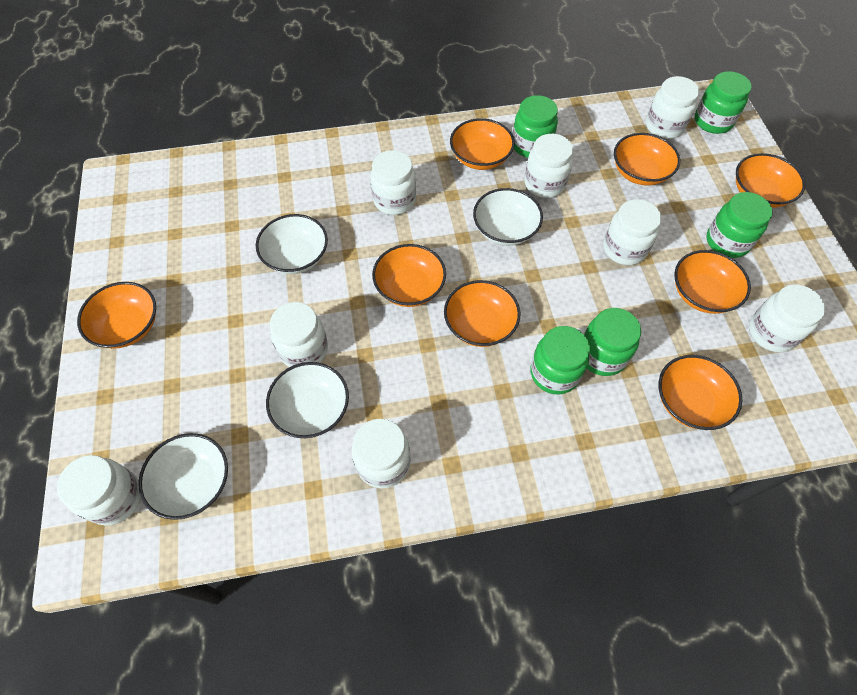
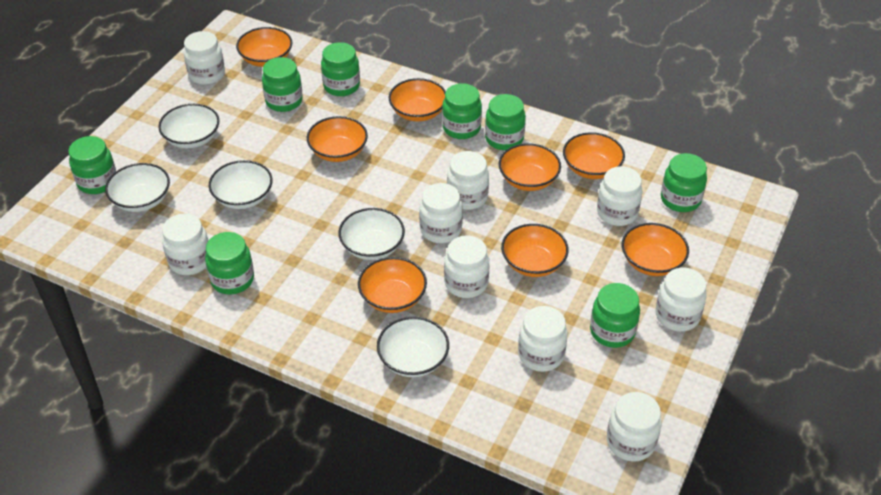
green jar: [513,95,558,158] [531,326,590,395] [584,308,641,376] [695,71,752,134] [707,192,773,258] = 5 -> [68,136,116,194] [205,232,254,295] [262,57,303,112] [321,42,360,96] [442,83,482,139] [485,94,526,150] [590,283,640,348] [661,153,707,212] = 8
white bowl: [138,433,228,520] [256,214,328,274] [266,362,349,438] [473,188,543,246] = 4 -> [105,163,170,212] [158,104,219,148] [209,160,273,209] [338,208,405,260] [377,317,449,377] = 5
white jar: [57,455,141,525] [270,302,328,367] [352,419,411,488] [371,150,416,215] [524,134,573,198] [603,199,661,265] [646,76,699,139] [749,284,825,352] = 8 -> [162,214,209,275] [184,31,225,85] [419,183,463,243] [444,235,489,298] [447,151,489,210] [518,306,568,372] [597,166,642,226] [607,392,662,462] [656,268,707,332] = 9

